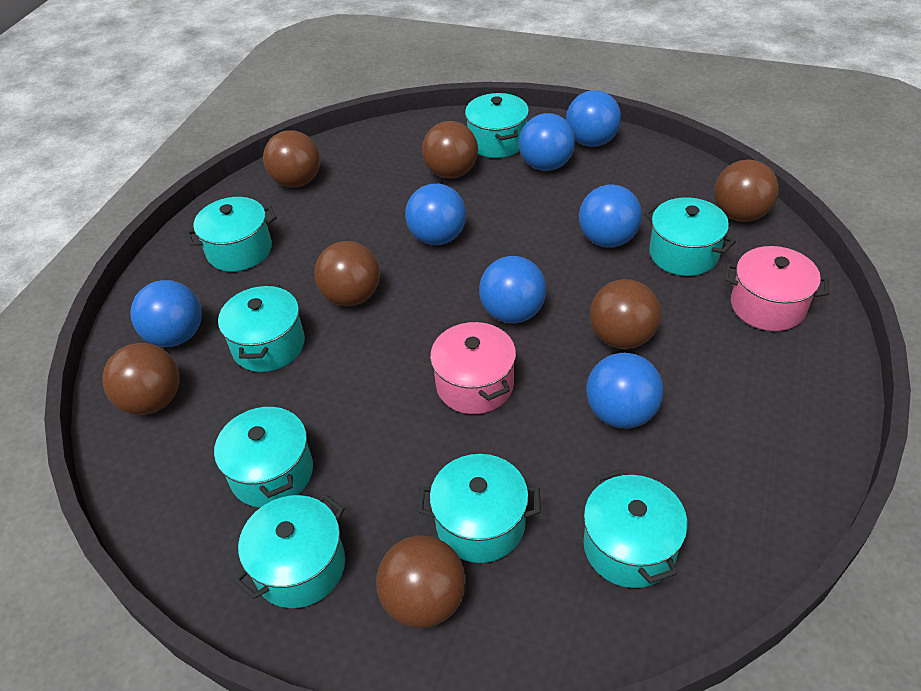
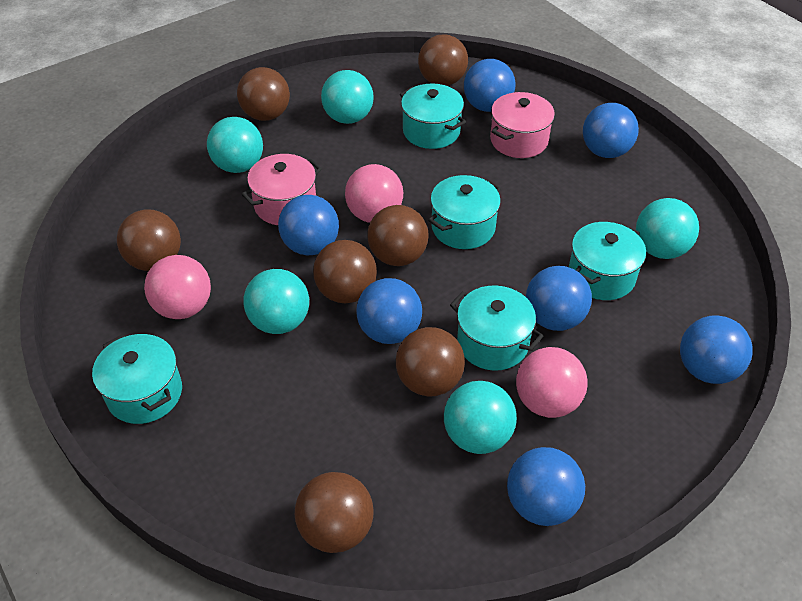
pink ball: none = 0 -> [144,255,211,319] [345,164,403,223] [516,347,588,418] = 3
turquoise ball: none = 0 -> [207,117,263,173] [243,269,309,334] [321,70,374,124] [444,381,517,454] [636,198,699,259] = 5
turquoise pot: [186,197,277,272] [214,404,313,508] [218,285,305,372] [234,494,345,608] [418,454,541,563] [465,93,529,158] [583,469,688,588] [644,198,736,276] = 8 -> [92,334,182,424] [400,84,466,149] [428,175,501,249] [450,285,543,371] [569,222,646,300] = 5

